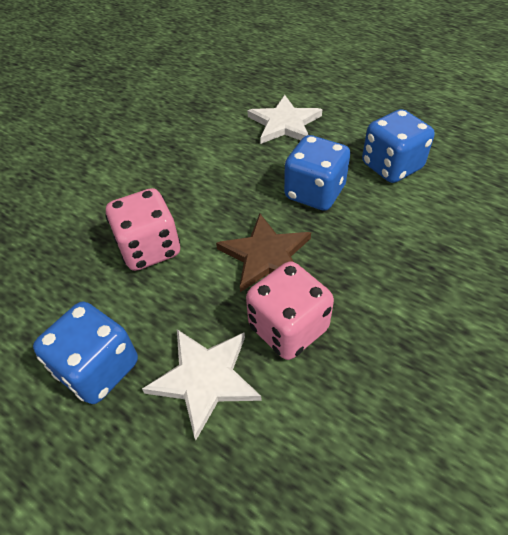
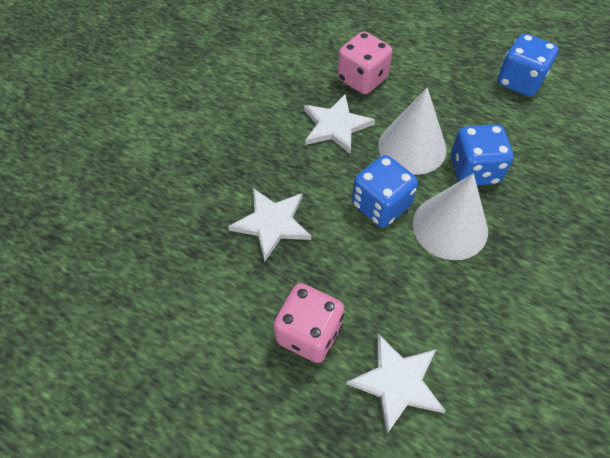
brown star: [216,214,311,292] = 1 -> none = 0
white cone: none = 0 -> [378,87,447,175] [413,173,488,260] = 2
white star: [142,329,262,440] [247,95,322,144] = 2 -> [228,188,311,261] [304,94,375,155] [346,333,446,435] = 3

